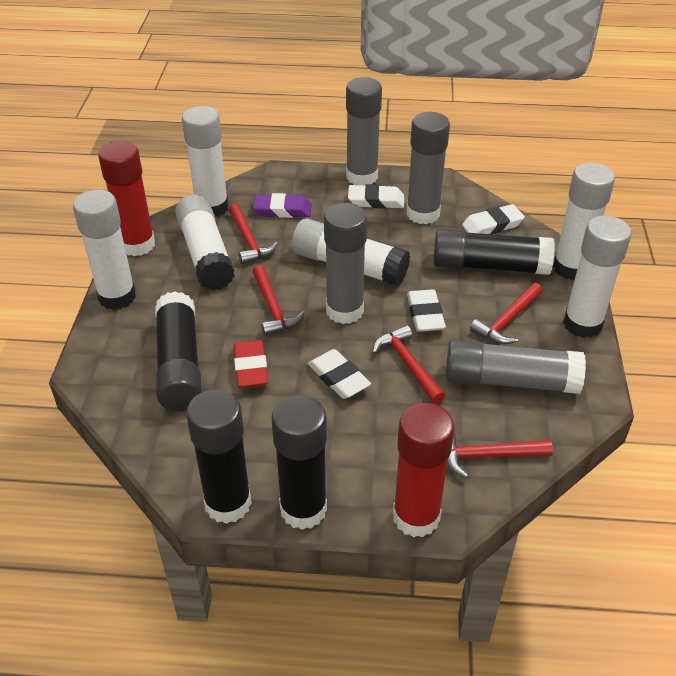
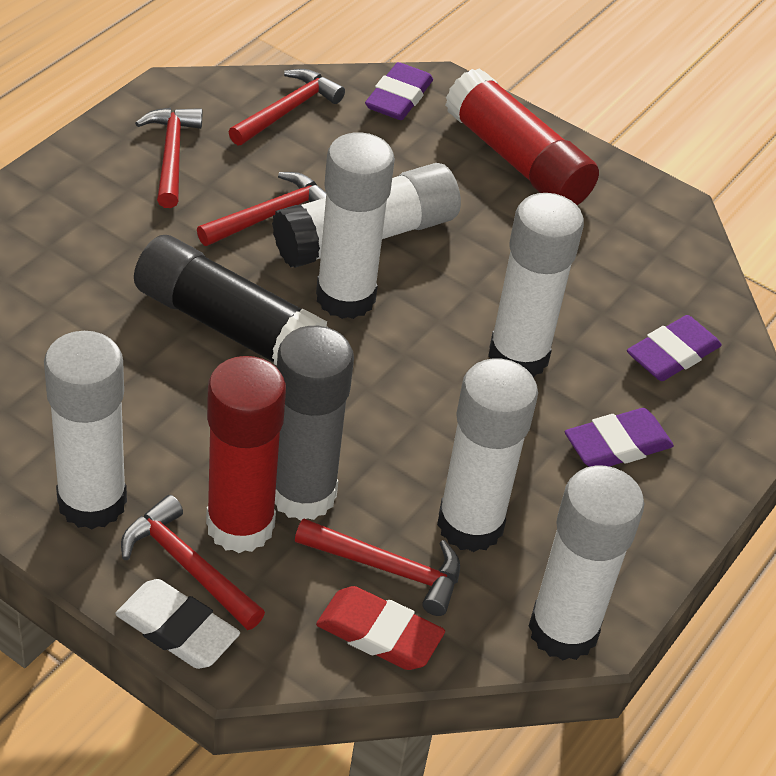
black glue stick: [155,291,202,411] [186,389,252,524] [271,395,327,530] [433,229,555,275] = 4 -> [134,235,329,365] = 1
grey glue stick: [324,203,367,324] [346,77,382,185] [406,112,450,224] [446,339,586,394] = 4 -> [275,326,354,521] = 1
purple eraser: [253,193,311,218] = 1 -> [365,62,433,120] [565,408,674,467] [627,315,722,381] = 3
white eraser: [308,349,371,399] [348,184,404,209] [407,289,446,332] [462,204,525,234] = 4 -> [115,579,240,669] = 1

